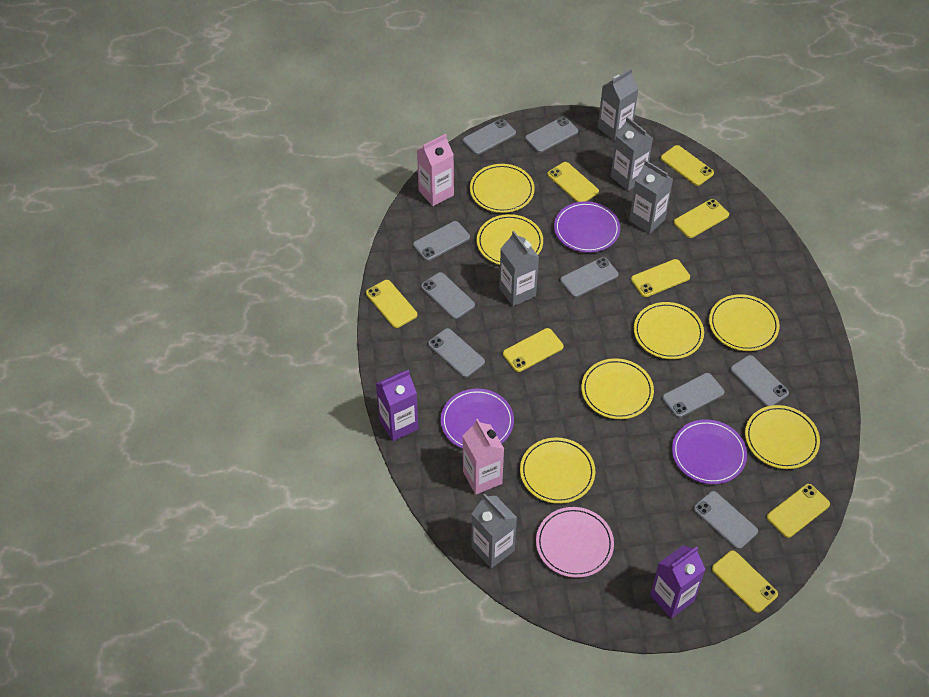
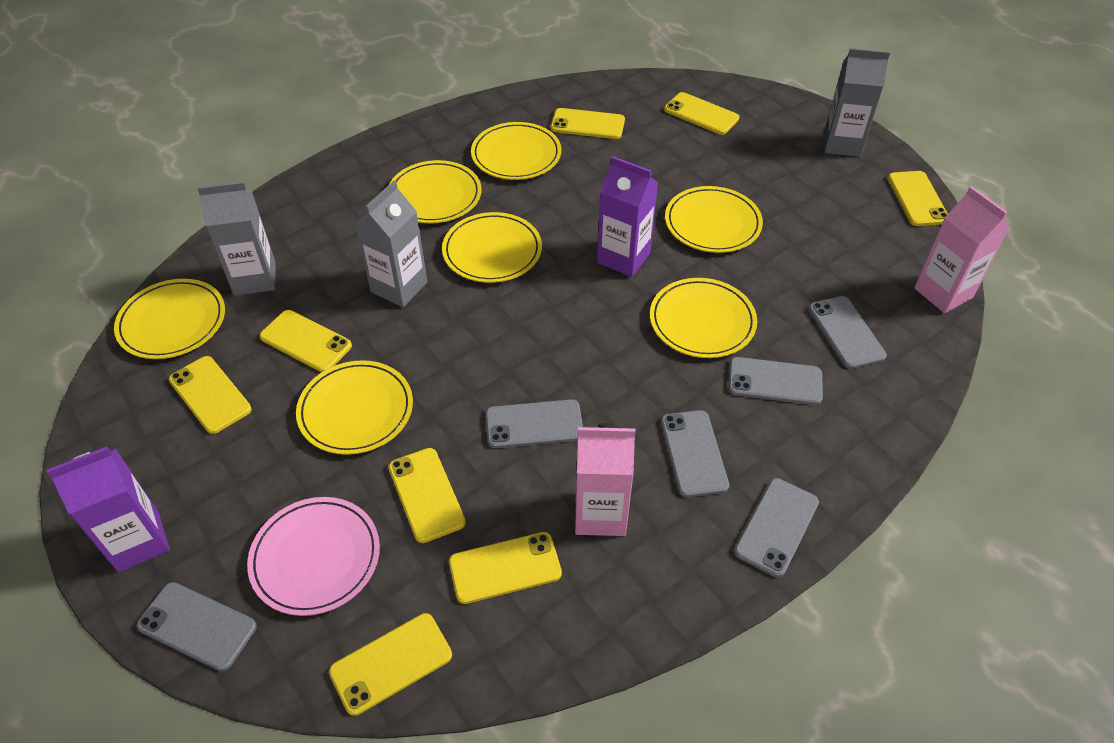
grey carton: [471,494,517,568] [499,231,539,306] [598,69,639,141] [611,117,653,191] [629,160,673,234] = 5 -> [197,181,276,296] [355,180,428,307] [824,48,890,157] = 3
grey phone: [413,221,470,261] [421,272,475,319] [428,328,485,378] [463,119,516,155] [525,117,578,153] [560,257,619,297] [662,373,724,418] [694,491,758,549] [730,355,789,407] = 9 -> [137,582,257,671] [486,399,583,448] [661,410,729,497] [728,357,823,405] [734,478,819,577] [809,296,887,369] = 6
purple plate: [441,389,514,449] [554,201,620,253] [672,419,747,484] = 3 -> none = 0

